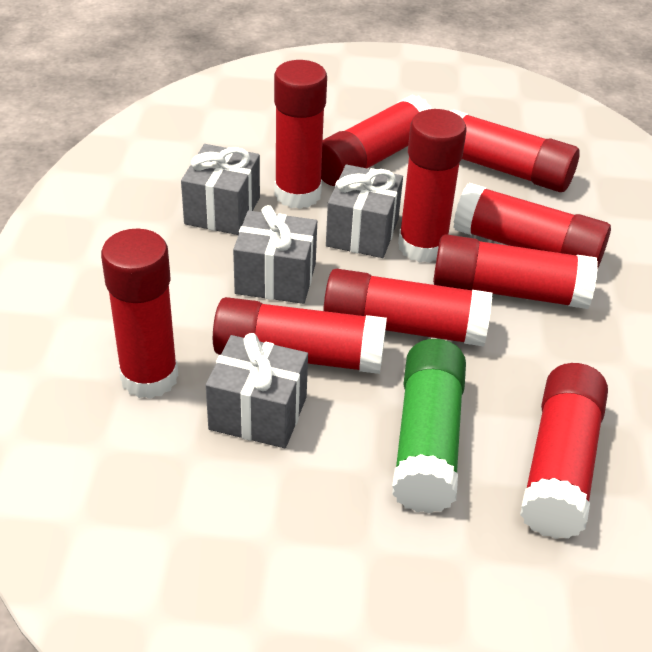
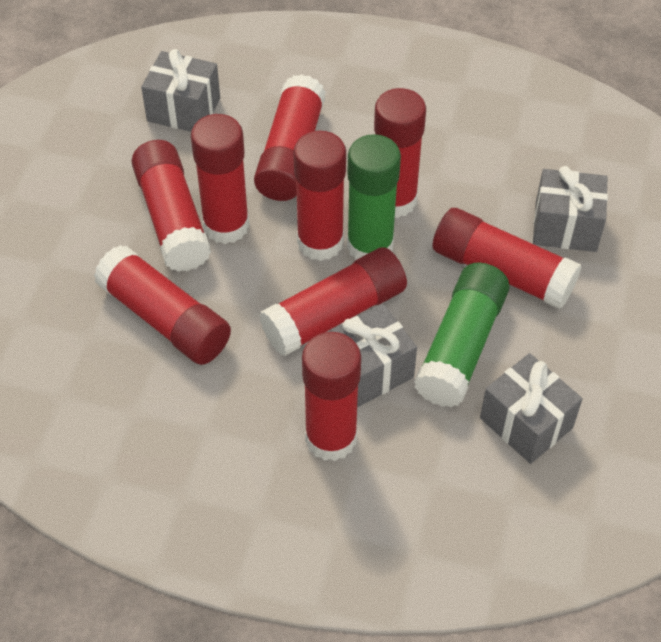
green glue stick: [392,339,466,514] = 1 -> [347,134,401,260] [414,263,509,408] = 2
red glue stick: [101,229,178,399] [213,297,387,374] [274,60,327,209] [321,95,431,186] [323,269,492,346] [398,109,467,263] [433,234,598,309] [450,109,580,192] [453,183,611,267] [520,363,608,539] = 10 -> [94,245,231,365] [131,140,211,272] [191,114,250,244] [254,74,326,201] [259,247,407,356] [293,131,346,261] [302,332,361,461] [374,88,426,218] [433,208,581,309] = 9

